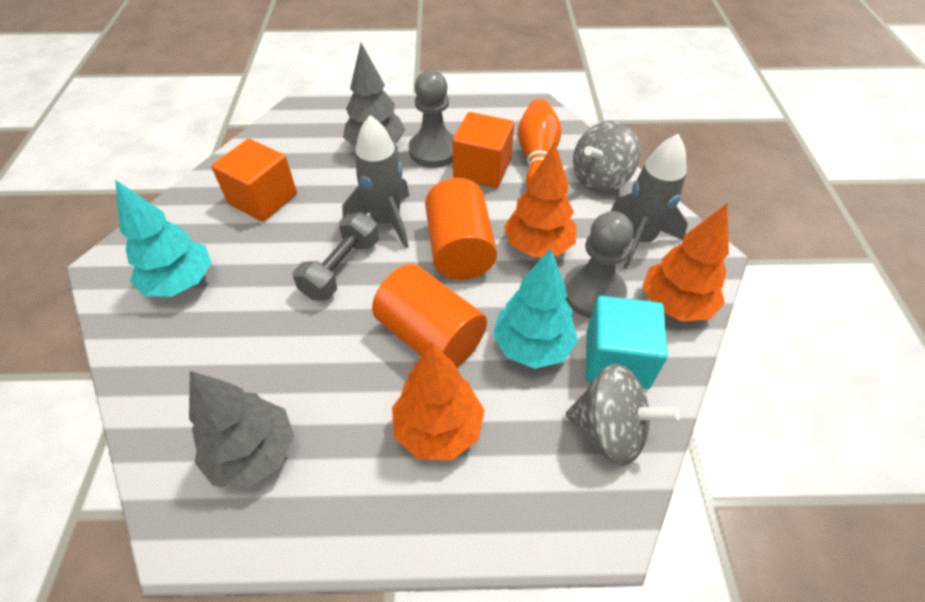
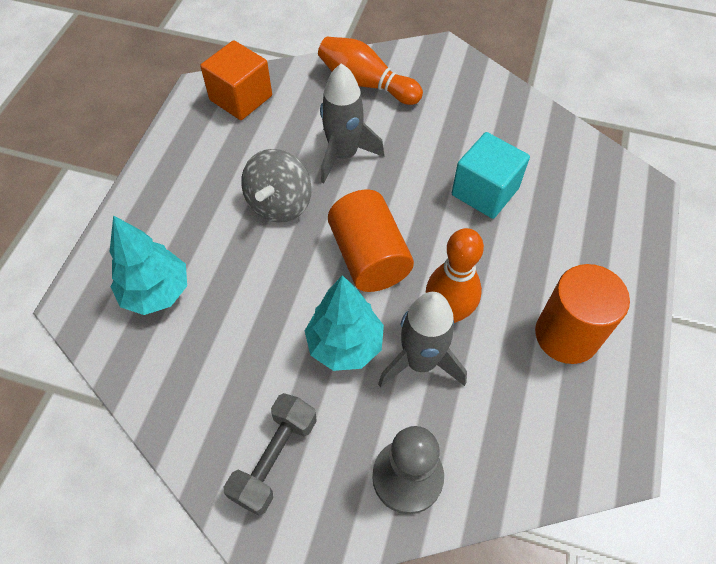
grey pawn: [409,70,454,168] [564,211,634,318] = 2 -> [372,426,444,514] = 1
grey spinning top: [566,363,680,466] [573,121,640,193] = 2 -> [241,149,312,223] = 1
grey tree: [189,371,294,488] [343,43,405,148] = 2 -> none = 0
orange bowling pin: [518,99,561,189] = 1 -> [318,37,423,105] [426,228,484,323] = 2
orange cube: [211,139,297,222] [452,112,514,188] = 2 -> [200,40,272,120] = 1
orange tree: [392,342,485,460] [504,142,576,257] [642,204,729,321] = 3 -> none = 0

